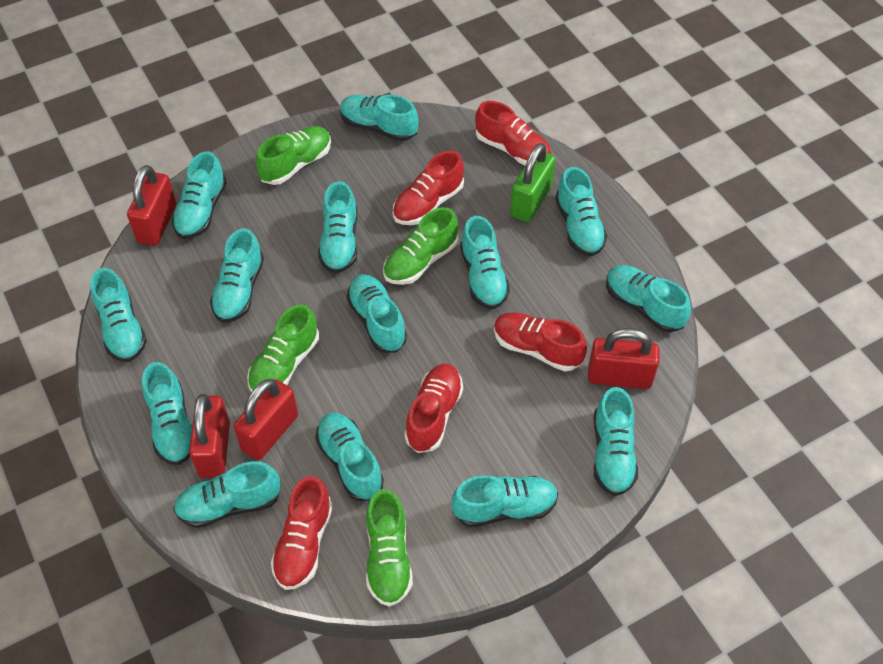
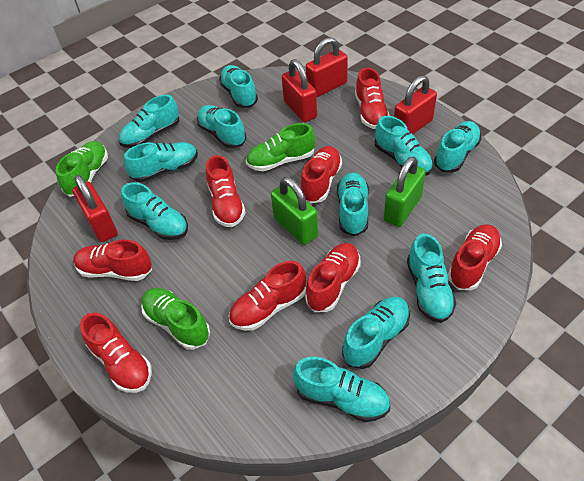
green padlock: [510,143,556,222] = 1 -> [271,177,318,245] [384,156,426,227] = 2
green shoe: [247,304,319,392] [256,126,331,185] [366,489,413,607] [383,207,458,285] = 4 -> [56,141,108,197] [141,288,210,350] [246,123,315,171] = 3
red shoe: [271,476,333,590] [393,151,464,225] [404,364,463,453] [475,101,551,166] [494,312,587,372] = 5 -> [73,240,152,281] [80,312,152,393] [206,155,246,227] [229,261,306,331] [301,146,342,204] [305,243,361,312] [355,68,390,129] [448,224,502,290] = 8
turquoise shoe: [90,268,147,362] [142,362,192,465] [172,151,227,239] [173,461,281,528] [210,228,264,323] [315,412,384,501] [318,181,357,273] [340,95,419,141] [347,274,407,353] [452,475,558,527] [460,216,510,309] [555,167,607,256] [594,387,638,496] [606,265,691,333] = 14 -> [119,95,180,148] [121,182,188,240] [124,142,198,182] [197,105,246,148] [219,65,258,108] [293,357,390,422] [337,172,369,236] [342,297,410,369] [375,116,433,176] [407,234,456,323] [434,121,481,172] = 11

